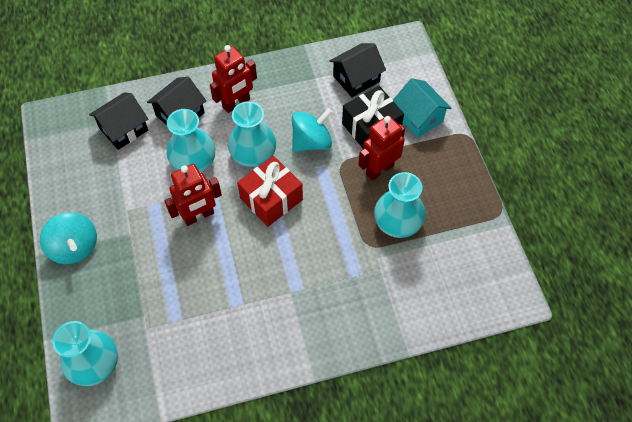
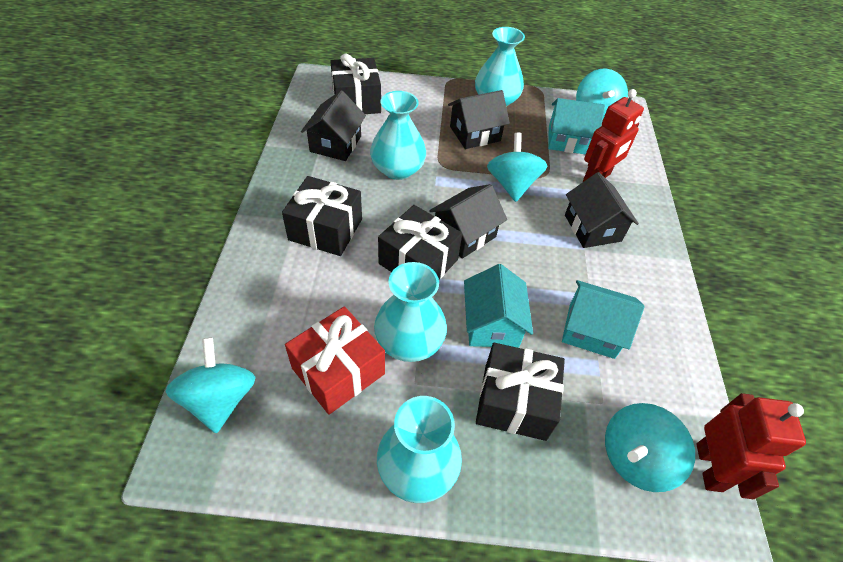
black gift: [342,86,404,148] = 1 -> [282,176,362,256] [330,53,381,114] [378,205,462,279] [476,343,565,441] = 4
black house: [89,92,148,150] [147,77,206,125] [329,43,386,97] = 3 -> [301,90,366,161] [429,184,507,259] [448,90,510,149] [565,172,639,248] = 4
red robot: [165,164,222,226] [210,45,257,113] [358,115,405,181] = 3 -> [583,89,644,182] [696,393,806,499] = 2
turquoise house: [393,78,452,138] = 1 -> [464,264,533,348] [548,98,605,154] [562,280,645,359] = 3
turquoise spinning top: [40,212,97,264] [292,108,332,152] = 2 -> [166,337,256,433] [487,133,547,202] [576,69,628,121] [605,403,695,492] = 4

